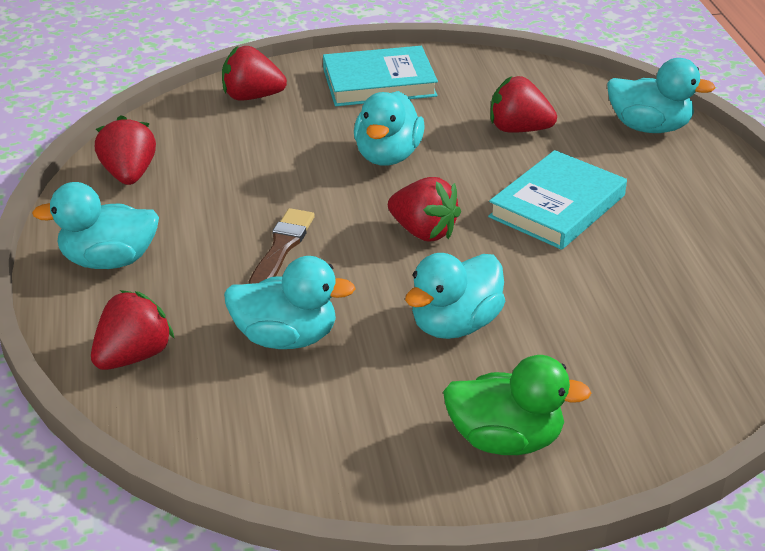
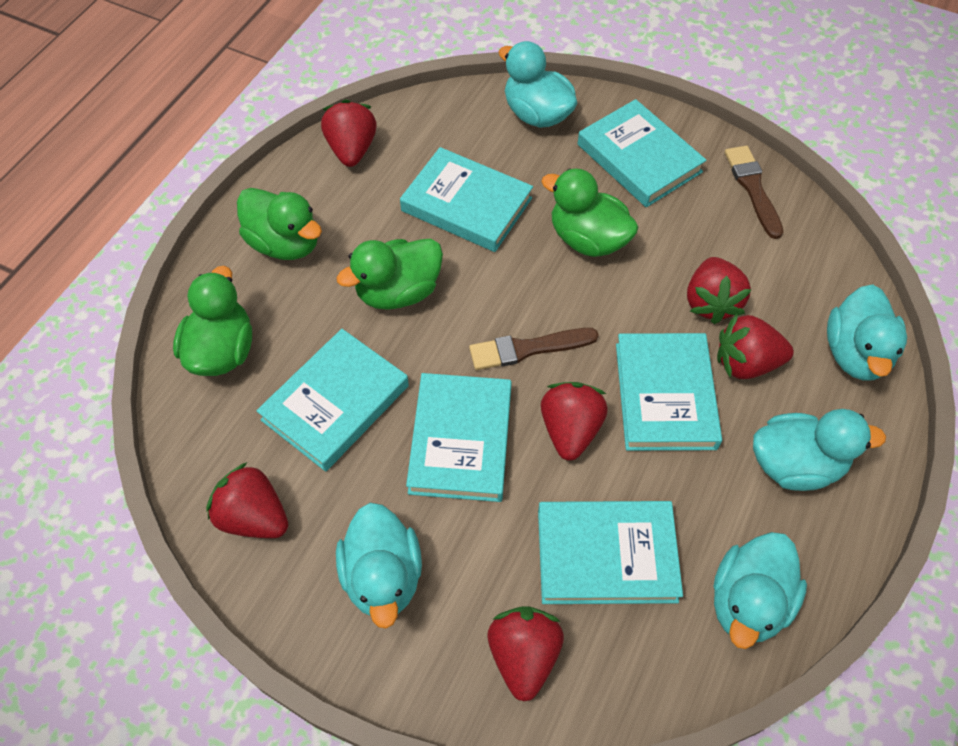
brown brush: [248,208,315,284] = 1 -> [469,328,599,370] [725,146,783,239] = 2
green duck: [443,355,591,455] = 1 -> [173,266,252,376] [237,188,322,260] [336,239,443,310] [541,168,639,257] = 4
red strawberry: [91,290,175,370] [95,115,156,185] [222,46,287,101] [388,177,461,242] [490,76,557,133] = 5 -> [206,462,288,538] [321,99,377,167] [487,606,564,701] [541,382,608,460] [687,257,752,324] [717,314,794,379] = 6
turquoise book: [323,46,438,106] [488,150,627,250] = 2 -> [256,329,409,471] [400,147,533,252] [406,373,512,502] [538,501,683,604] [578,99,707,207] [616,333,722,451] = 6

